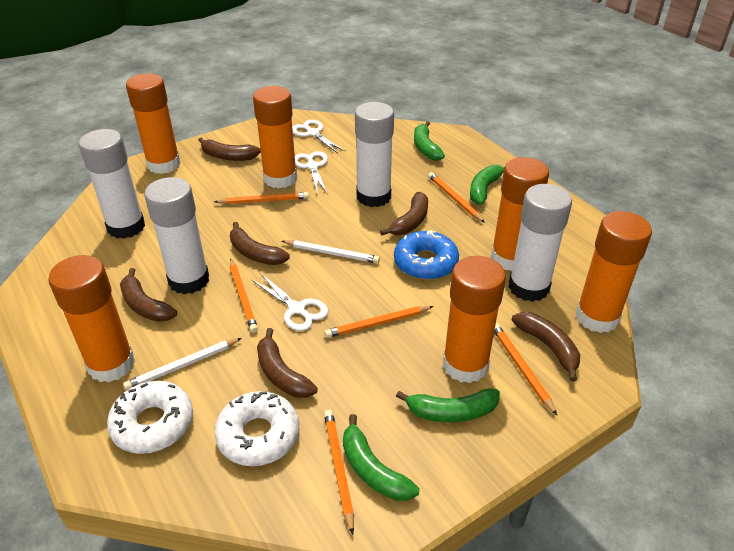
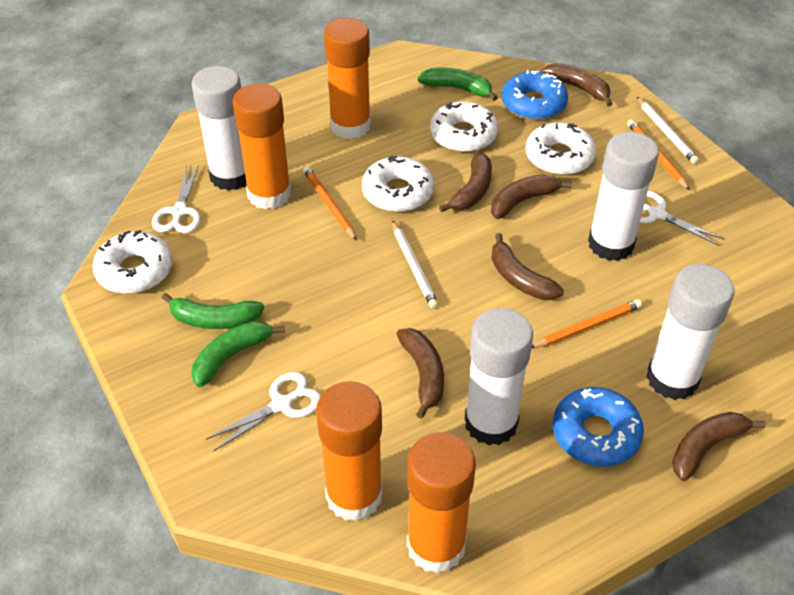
blue donut: [394,230,459,280] = 1 -> [502,70,568,120] [553,387,644,467] = 2
green banana: [343,414,420,501] [396,388,500,422] [414,121,445,161] [470,165,504,205] = 4 -> [162,293,265,329] [192,321,285,387] [417,68,498,101] = 3
orange glue stick: [48,255,135,382] [126,73,181,174] [253,86,297,188] [443,256,506,383] [491,157,549,271] [576,211,652,333] = 6 -> [232,83,291,209] [316,381,383,521] [324,18,371,139] [407,432,476,573] = 4
orange pencil: [214,192,309,204] [230,259,258,333] [324,306,434,338] [324,410,354,535] [428,172,485,223] [494,323,557,415] = 6 -> [303,166,357,241] [532,299,642,348] [627,119,690,190] = 3
white donut: [107,381,193,454] [214,391,299,466] = 2 -> [93,230,173,294] [362,156,434,212] [430,101,498,152] [526,122,596,175] = 4

